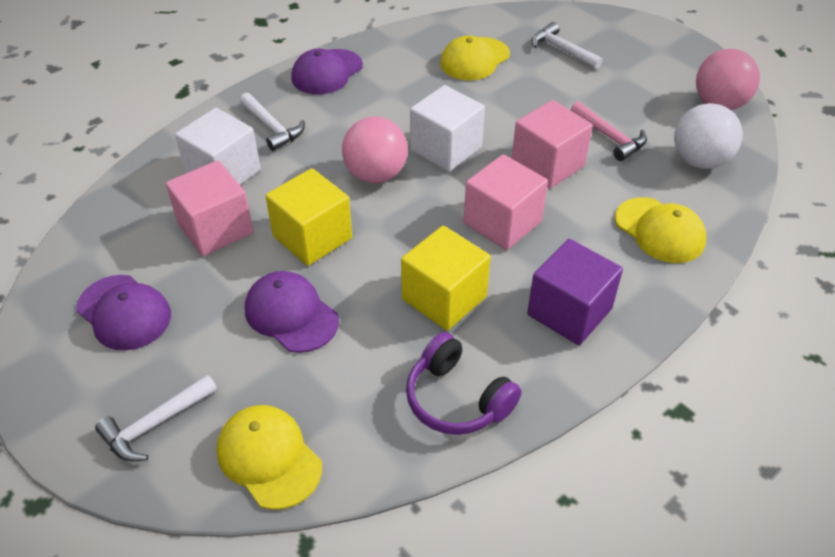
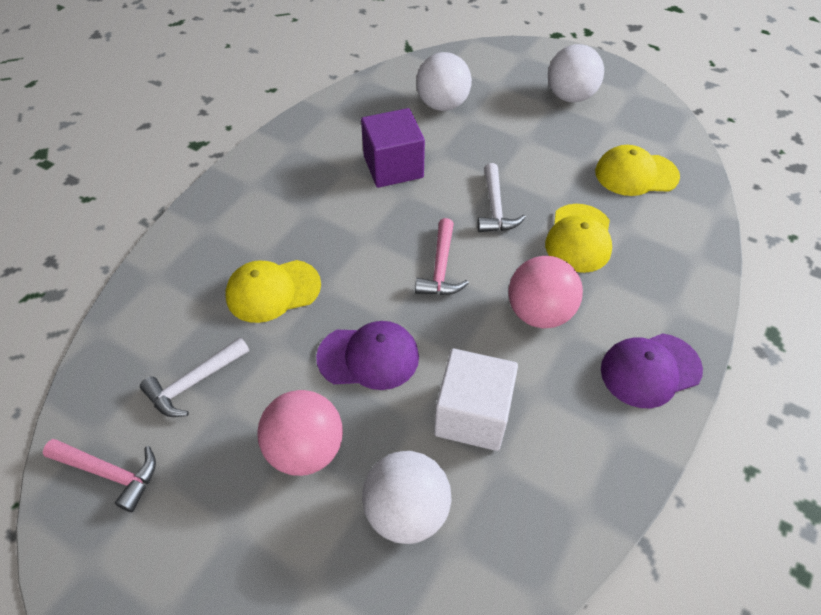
pink cube: [166,161,253,256] [464,154,548,250] [512,100,593,189] = 3 -> none = 0
pink hammer: [570,101,647,161] = 1 -> [43,439,156,512] [415,218,469,295] = 2
purple cap: [76,275,171,351] [245,271,339,353] [291,49,363,94] = 3 -> [316,321,419,390] [601,333,703,408] = 2
purple headphones: [406,332,522,435] = 1 -> none = 0
white ball: [674,103,743,169] = 1 -> [362,451,452,544] [416,52,472,111] [548,44,604,102] = 3
white cube: [175,108,261,185] [410,85,485,172] = 2 -> [434,349,518,451] = 1
white hammer: [95,374,217,461] [240,93,305,151] [532,22,603,70] = 3 -> [140,337,249,417] [477,163,526,232] = 2
yellow cube: [265,168,352,266] [401,226,491,331] = 2 -> none = 0

